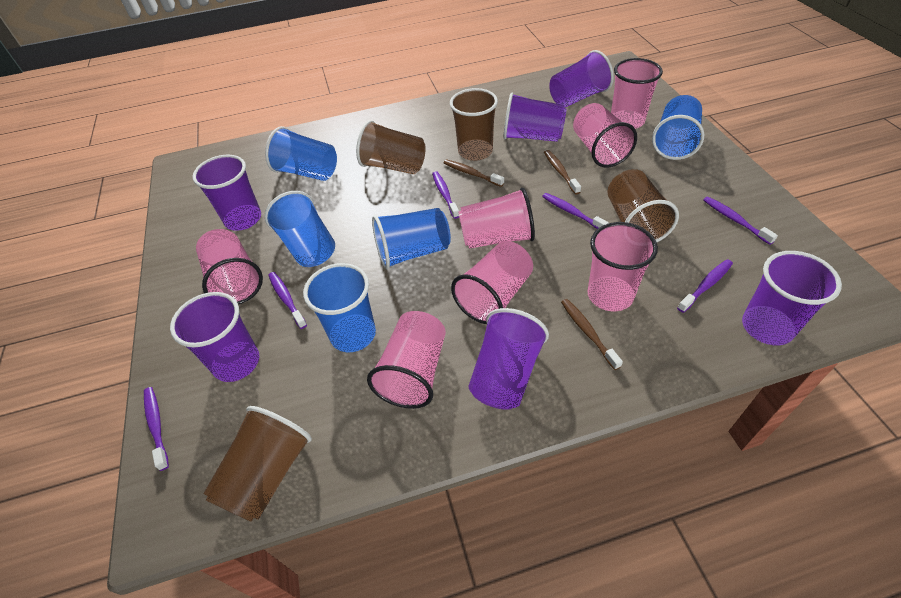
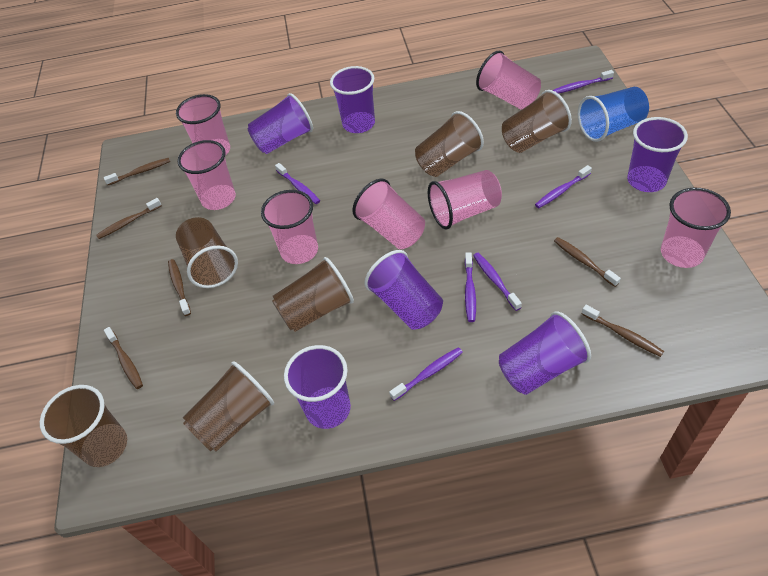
blue cup: [265,126,337,181] [265,191,335,267] [303,263,376,352] [372,208,451,269] [652,95,704,160] = 5 -> [578,87,649,142] = 1
brown cup: [203,406,312,522] [356,120,426,174] [450,88,498,161] [607,169,679,242] = 4 -> [40,385,127,467] [176,217,238,288] [183,362,274,452] [272,257,354,332] [415,111,484,177] [502,90,572,153] = 6
brown toothbrush: [444,159,504,187] [544,150,581,195] [561,299,623,370] = 3 -> [96,198,162,239] [104,158,170,185] [104,327,143,389] [168,259,191,316] [554,237,621,287] [582,305,664,357] = 6

